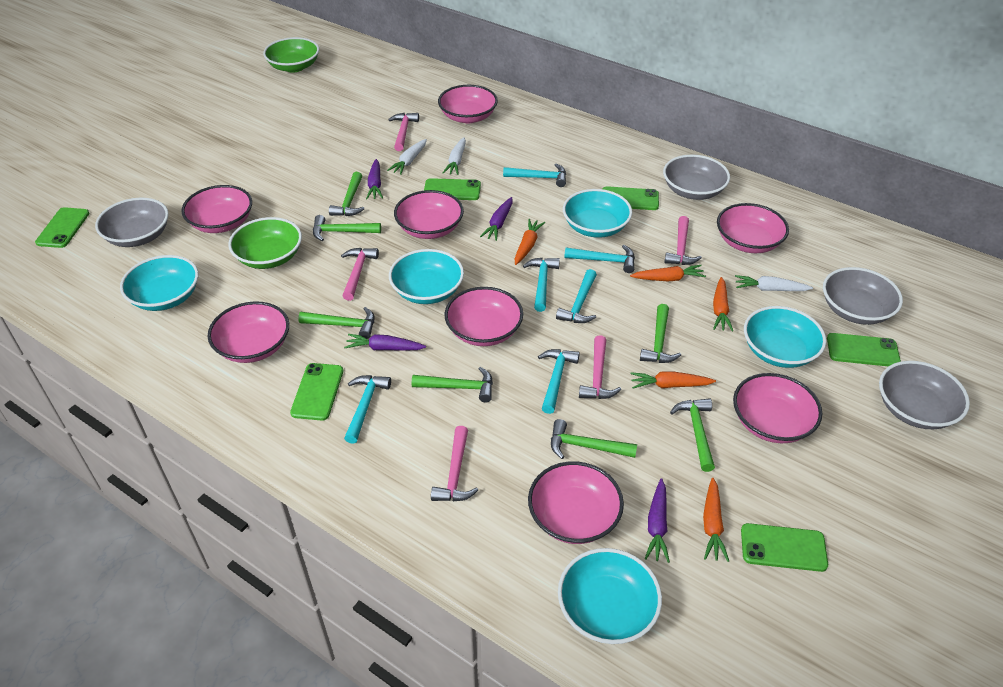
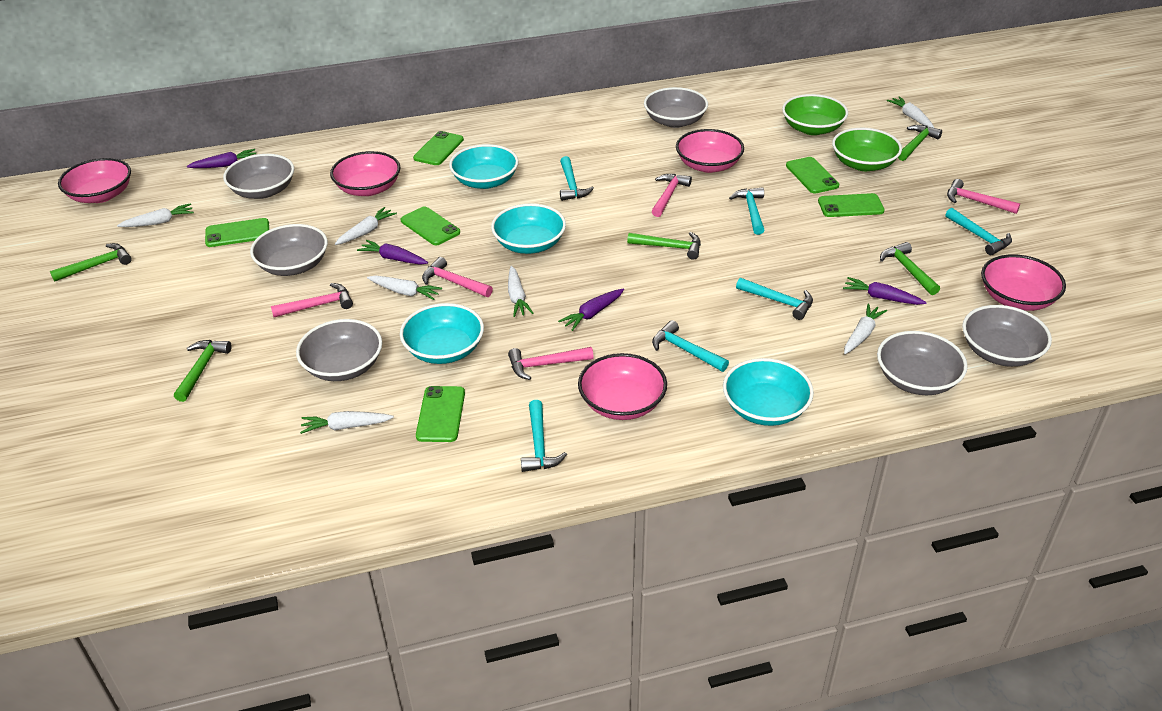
green hammer: [298,307,375,339] [313,215,381,241] [329,172,364,216] [412,367,493,402] [551,419,637,459] [640,304,681,363] [670,398,715,472] = 7 -> [50,243,132,282] [174,340,232,402] [627,232,701,260] [880,242,940,295] [898,125,942,161] = 5
grey bowl: [95,198,169,247] [663,155,730,200] [823,267,903,325] [879,361,970,429] = 4 -> [223,154,294,199] [250,224,328,276] [296,319,382,381] [644,87,708,128] [877,331,968,395] [962,305,1052,367] = 6
orange carrot: [515,219,545,265] [630,265,706,281] [630,371,716,388] [703,478,729,562] [713,277,733,331] = 5 -> none = 0
pink bowl: [181,185,252,233] [208,301,289,363] [394,190,464,239] [438,85,498,123] [444,287,523,346] [528,461,624,544] [717,203,789,253] [733,373,822,443] = 8 -> [58,158,131,203] [330,151,401,196] [578,353,667,420] [676,129,744,173] [981,254,1066,311] = 5
turquoise bowl: [120,255,198,311] [389,249,464,304] [558,548,662,644] [563,189,632,238] [744,306,826,368] = 5 -> [400,303,484,364] [449,144,519,189] [491,203,566,254] [723,358,814,426] = 4
white carrot: [387,139,427,175] [443,137,466,175] [735,275,813,291] = 3 -> [117,203,194,227] [300,411,394,434] [335,207,397,245] [367,276,442,300] [508,266,534,317] [844,304,887,354] [887,96,934,128] = 7

